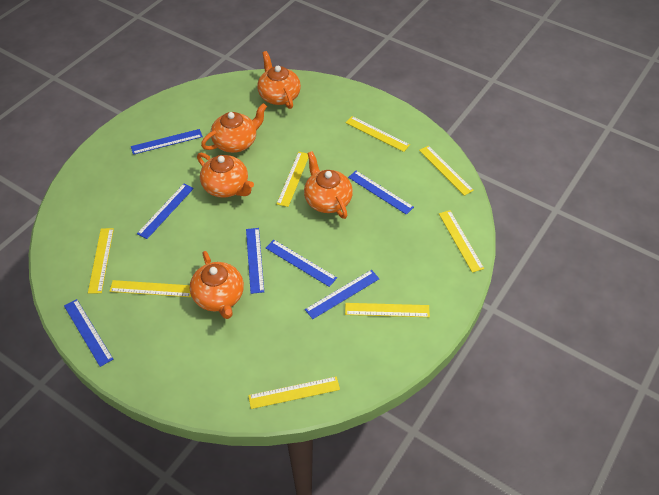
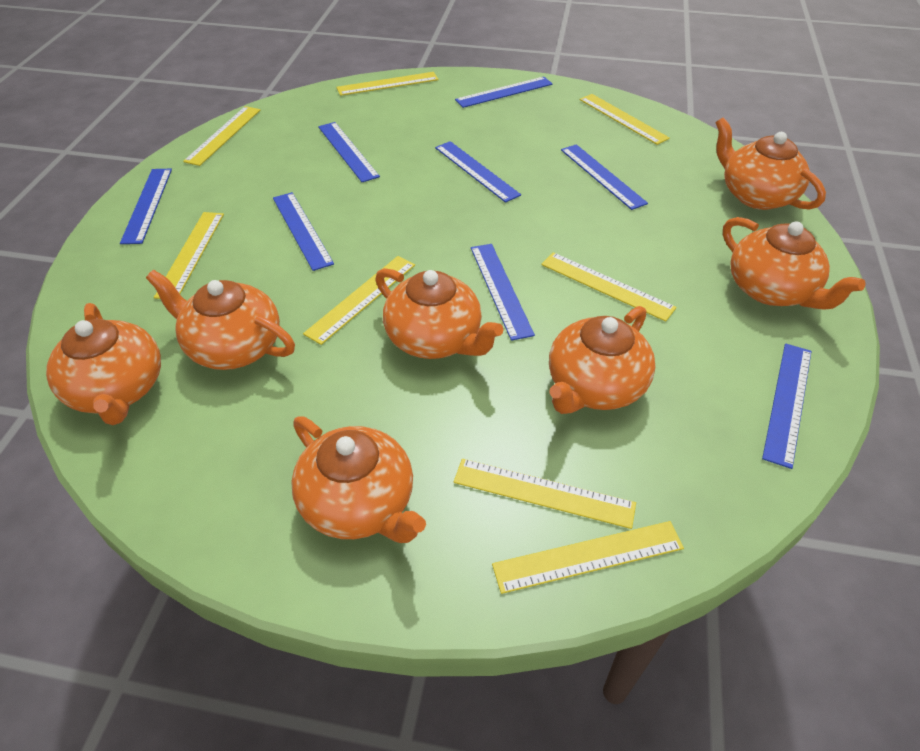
blue ruler: [64,299,113,367] [131,129,203,155] [137,184,194,239] [246,228,264,294] [266,240,337,287] [305,270,380,319] [348,171,414,215] = 7 -> [120,169,172,244] [273,192,334,271] [318,122,380,182] [435,141,521,203] [455,77,553,108] [471,244,535,341] [561,144,648,210] [762,344,812,469] = 8
orange teapot: [190,251,244,319] [197,153,254,198] [201,103,267,153] [257,51,301,109] [304,151,353,219] = 5 -> [46,303,161,425] [146,270,295,370] [291,417,426,543] [375,268,503,359] [549,306,655,414] [716,117,826,210] [723,217,865,310] = 7

